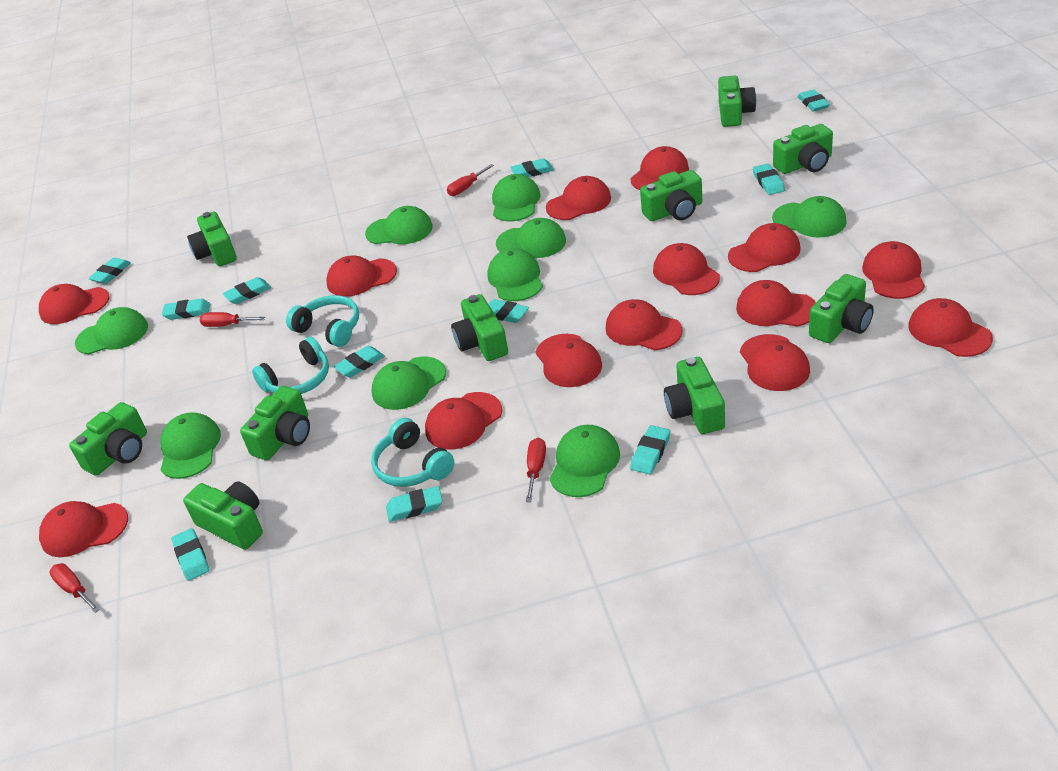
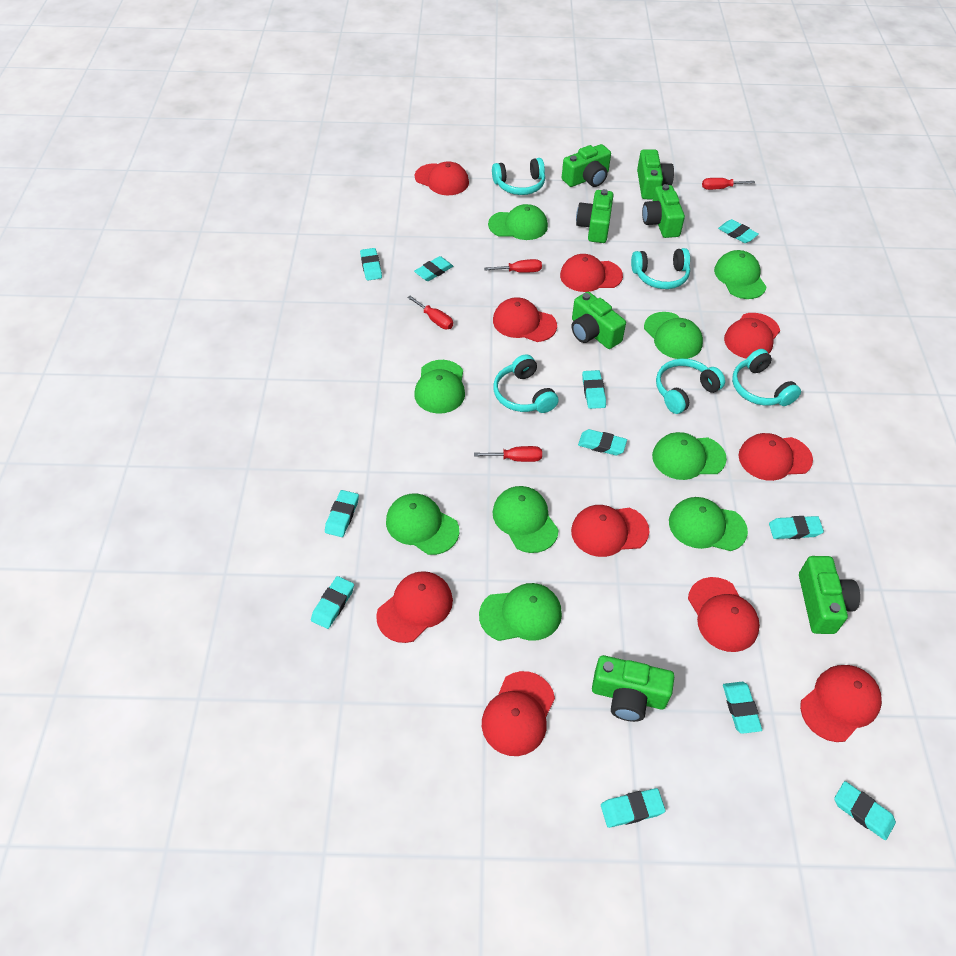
green camera: [69,402,147,476] [183,481,263,550] [187,212,237,266] [240,386,310,460] [451,294,508,361] [640,170,702,221] [664,357,725,434] [718,76,756,127] [773,124,833,174] [809,274,874,343] = 10 -> [562,144,611,187] [572,292,626,349] [576,189,614,243] [592,655,674,722] [637,149,674,199] [642,184,685,238] [799,556,860,634] = 7
red cap: [39,284,110,324] [39,501,128,557] [327,256,397,297] [425,392,502,450] [535,334,602,387] [546,176,611,220] [606,299,683,350] [630,146,689,190] [653,243,720,295] [728,223,800,272] [736,280,816,327] [740,334,810,391] [862,241,925,299] [908,298,993,357] = 14 -> [376,571,453,643] [415,161,469,195] [482,671,555,756] [493,297,557,342] [560,254,623,292] [571,505,650,557] [688,577,760,652] [724,313,780,359] [738,433,813,481] [800,665,882,742] = 10
turquoise headphones: [252,337,329,394] [286,295,359,347] [371,418,455,487] = 3 -> [492,158,545,195] [493,354,559,413] [631,248,690,289] [656,359,725,414] [732,349,801,406] = 5

